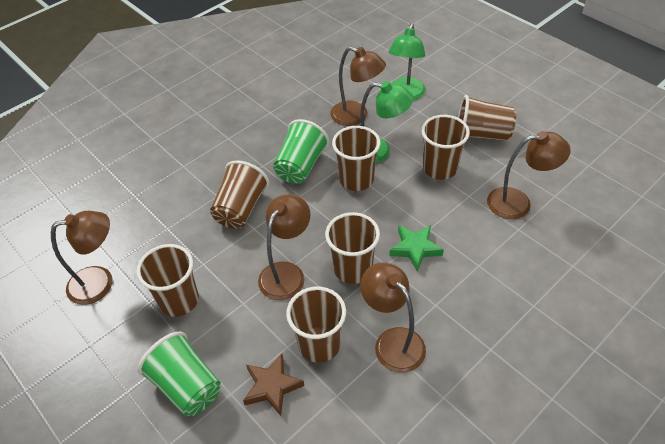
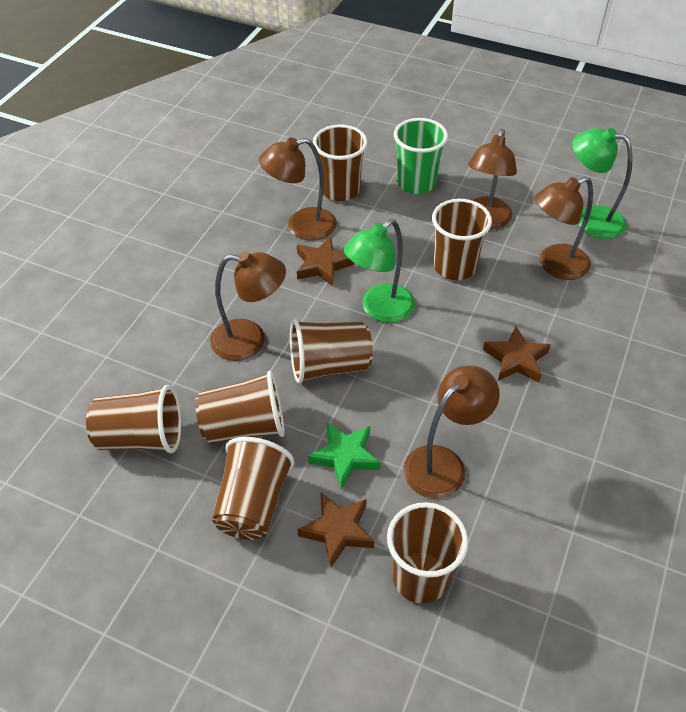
brown star: [243,354,304,416] = 1 -> [297,237,354,287] [297,493,374,567] [483,326,550,382] = 3
green cup: [138,332,221,416] [273,119,329,184] = 2 -> [394,118,448,194] = 1

